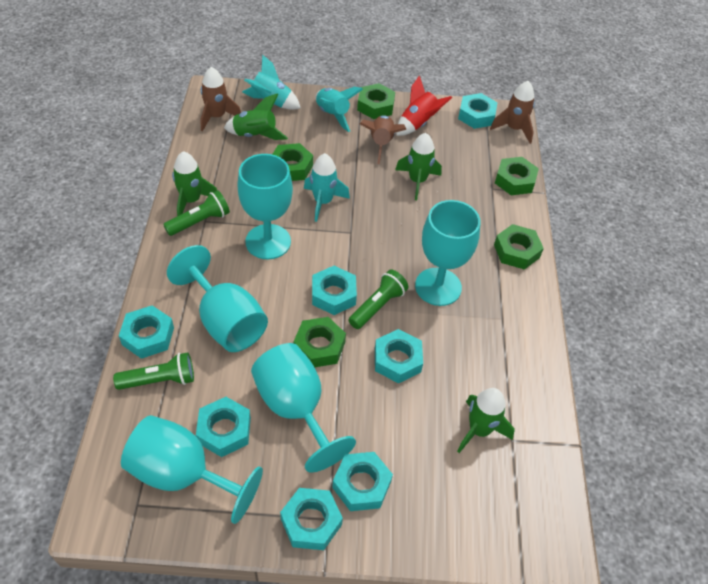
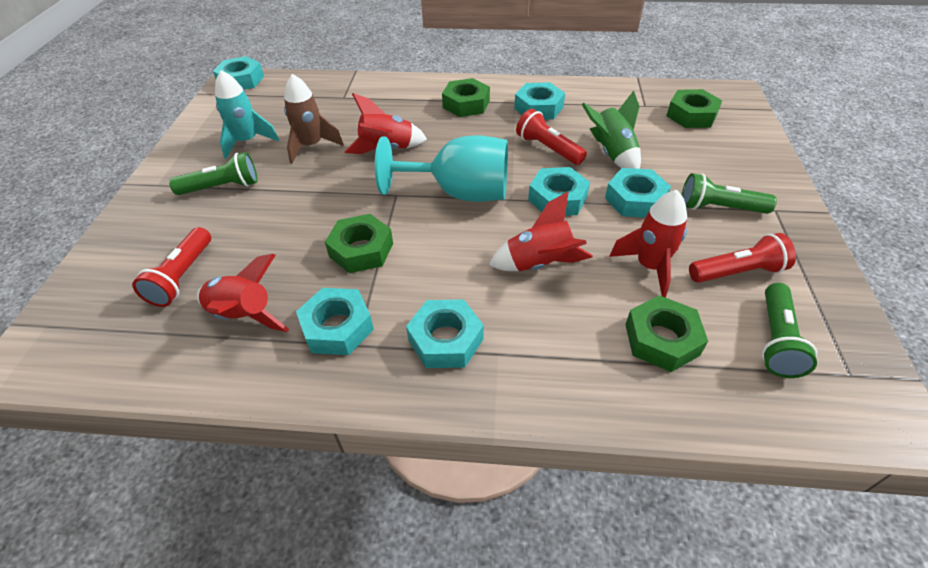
brown rocket: [200,67,241,131] [360,115,406,164] [490,81,535,144] = 3 -> [284,74,344,163] = 1
green nut: [272,143,313,181] [293,317,346,367] [357,83,395,119] [494,224,544,270] [495,157,539,195] = 5 -> [325,214,393,273] [442,78,490,117] [625,295,708,372] [666,89,722,128] = 4
green rocket: [172,151,217,216] [224,93,288,140] [395,133,442,200] [457,388,515,453] = 4 -> [581,90,641,169] = 1
red flashlight: none = 0 -> [132,227,211,307] [516,109,587,165] [689,233,796,283] = 3
red rocket: [397,75,452,136] = 1 -> [197,254,290,332] [344,93,427,154] [489,192,593,271] [609,190,687,298] = 4
turquoise goblet: [121,415,263,524] [167,245,268,352] [237,154,293,259] [251,343,356,473] [415,200,480,306] = 5 -> [375,135,508,202] = 1
turquoise nut: [119,305,174,359] [196,397,251,457] [280,488,343,550] [312,266,357,315] [332,452,393,511] [375,329,423,383] [458,93,498,129] = 7 -> [213,56,264,90] [296,288,374,355] [406,299,484,368] [514,82,565,120] [528,167,590,216] [605,168,671,218] = 6
turquoise rocket: [242,54,301,110] [304,153,350,222] [315,87,363,132] = 3 -> [215,70,279,159] = 1

